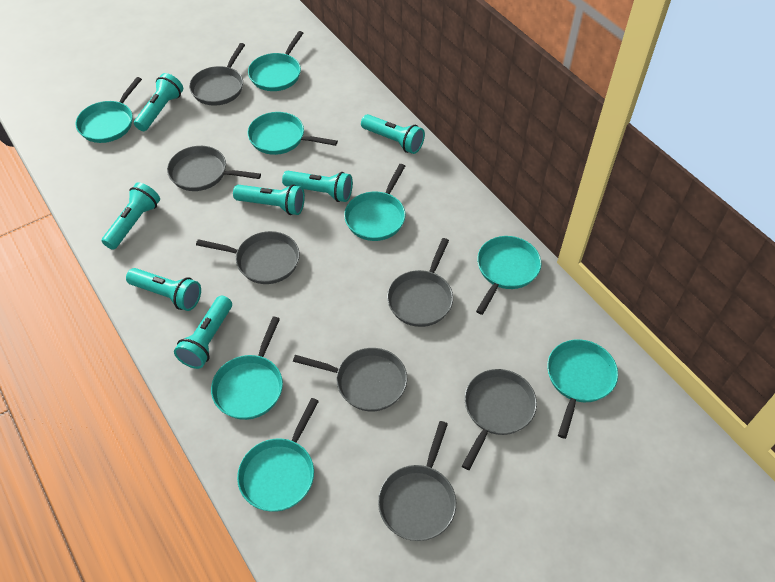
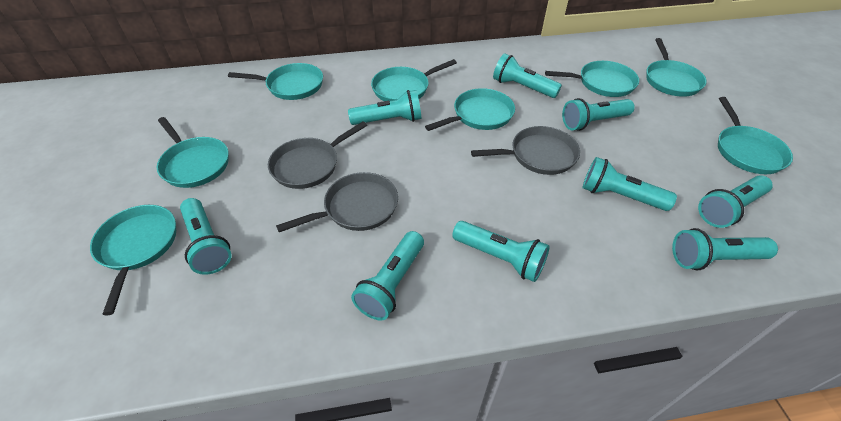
grey pan: [167,146,261,191] [189,43,245,106] [196,231,300,284] [293,348,407,411] [378,421,456,541] [387,238,453,327] [462,369,537,470] = 7 -> [268,121,367,189] [276,172,398,232] [471,126,580,175] = 3
turquoise flashlight: [102,182,160,250] [126,268,201,311] [134,73,183,131] [174,296,232,369] [233,184,305,215] [282,171,353,202] [361,114,425,154] = 7 -> [180,198,231,275] [348,90,421,125] [351,231,424,321] [452,221,550,282] [493,53,562,98] [562,98,635,131] [583,157,677,211] [672,228,778,270] [698,175,773,228] = 9

